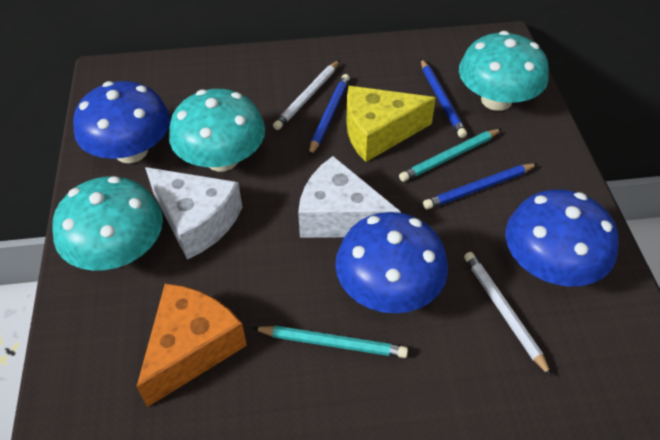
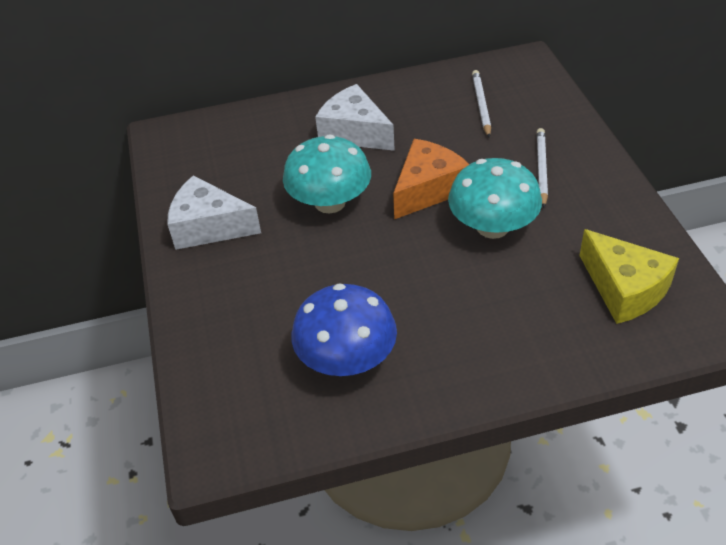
blue mushroom: [73,81,170,163] [335,212,448,313] [506,189,619,287] = 3 -> [291,283,397,376] = 1
blue pencil: [309,74,350,156] [421,59,467,138] [423,163,538,209] = 3 -> none = 0
turquoise mushroom: [52,176,163,271] [169,89,265,172] [459,31,549,111] = 3 -> [283,134,371,213] [448,158,542,239] = 2
turquoise pencil: [253,326,408,358] [399,129,501,182] = 2 -> none = 0

